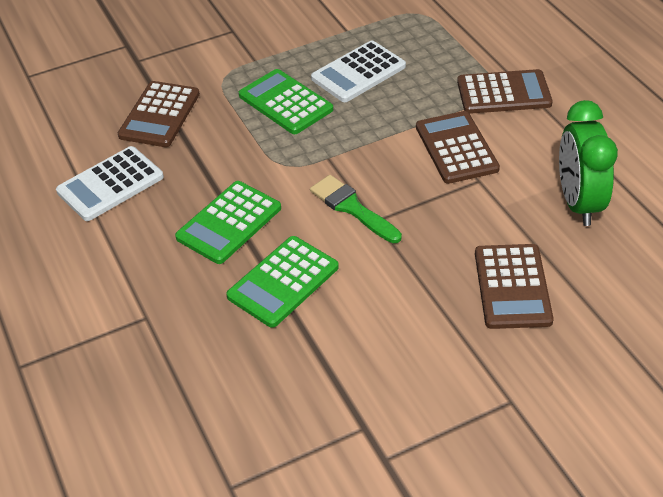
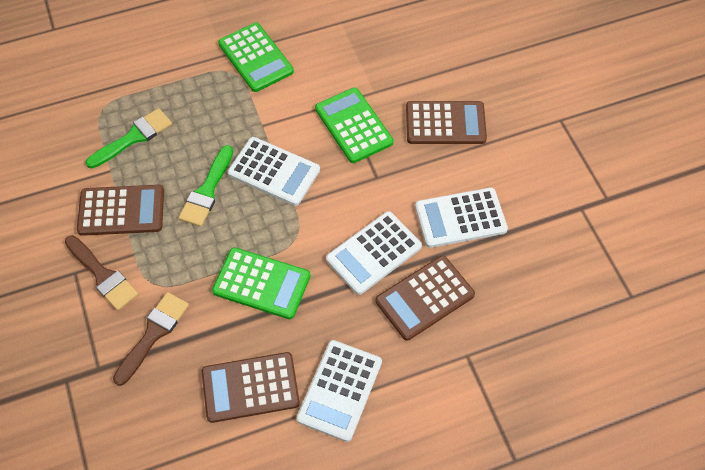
brown brush: none = 0 -> [65,235,138,311] [113,292,189,386] = 2
green brush: [310,175,402,243] = 1 -> [86,108,172,168] [179,145,233,227] = 2
green clock: [559,100,618,226] = 1 -> none = 0
white calculator: [56,146,164,221] [311,40,406,102] = 2 -> [228,137,320,206] [296,340,382,442] [326,211,422,295] [415,187,508,248] = 4

